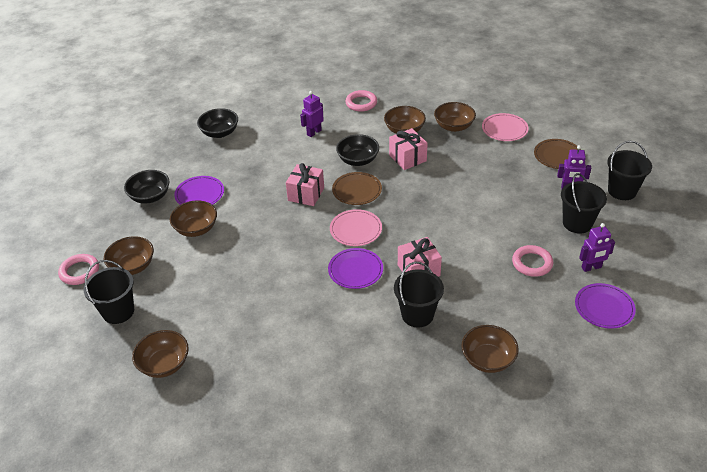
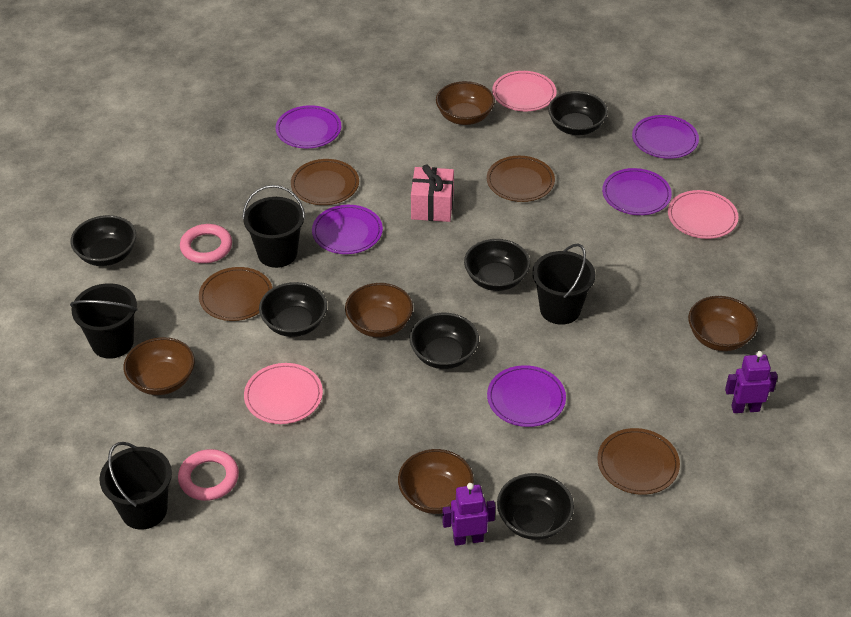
black bowl: [124,170,170,204] [197,108,238,138] [336,134,379,166] = 3 -> [70,215,136,266] [259,282,327,337] [409,313,479,369] [464,239,530,291] [497,473,574,540] [548,91,608,135] = 6
brown bowl: [104,236,154,275] [132,330,189,378] [170,200,217,237] [384,106,426,134] [434,102,476,132] [462,325,519,373] = 6 -> [123,337,195,395] [345,283,413,338] [398,449,474,514] [436,81,495,125] [688,296,758,351] = 5
brown plate: [332,172,382,205] [534,139,581,169] = 2 -> [199,267,272,321] [291,159,359,205] [487,156,555,202] [597,428,680,495] = 4
pink gift: [286,163,324,206] [389,128,428,170] [398,237,442,277] = 3 -> [411,164,454,222] = 1
pink plate: [330,209,382,246] [482,113,528,141] = 2 -> [244,363,323,424] [492,71,557,111] [668,190,739,239] = 3
pink ring: [58,254,99,285] [345,90,377,112] [512,245,553,277] = 3 -> [178,449,239,501] [180,224,232,263] = 2
purple plate: [174,176,224,205] [328,248,383,289] [575,283,636,329] = 3 -> [276,105,341,148] [312,205,383,254] [487,365,566,427] [602,168,672,215] [632,115,699,159] = 5
purple robot: [300,91,324,137] [557,145,591,189] [579,223,615,272] = 3 -> [442,483,496,546] [725,351,778,413] = 2

